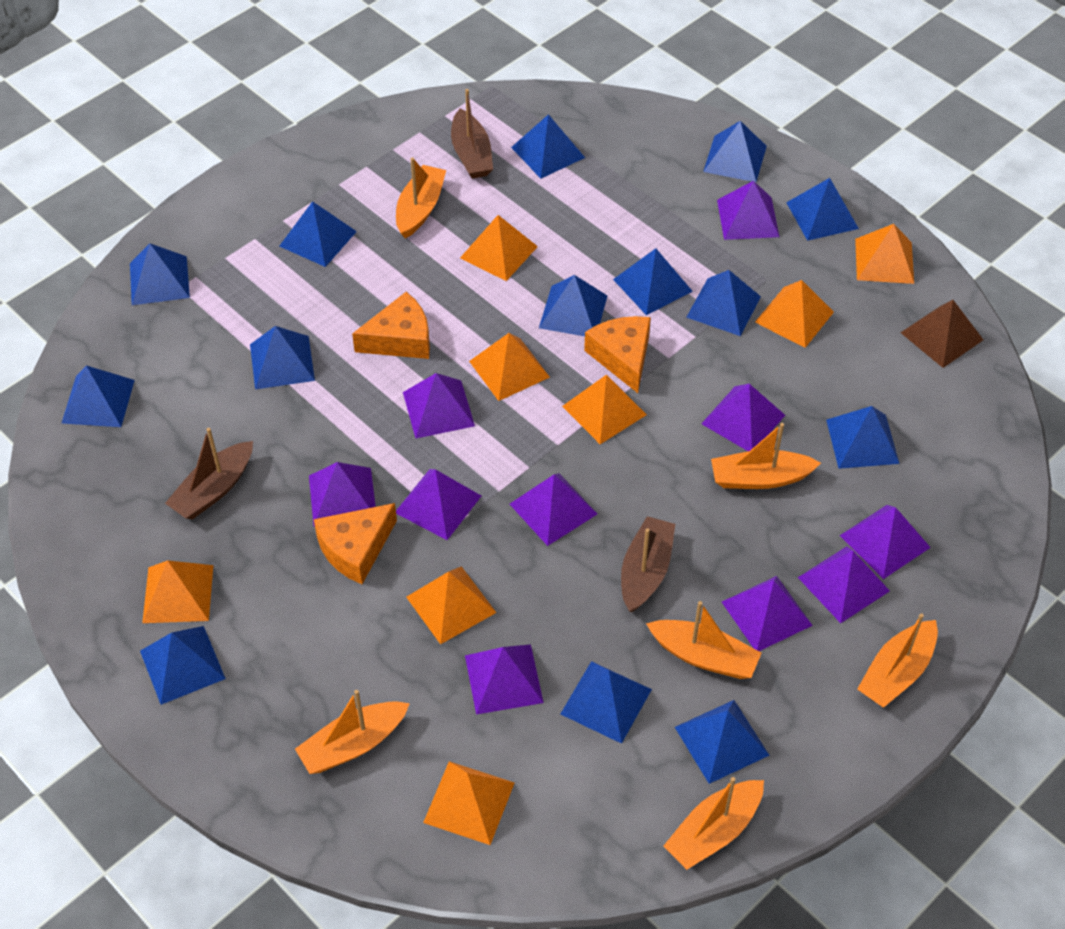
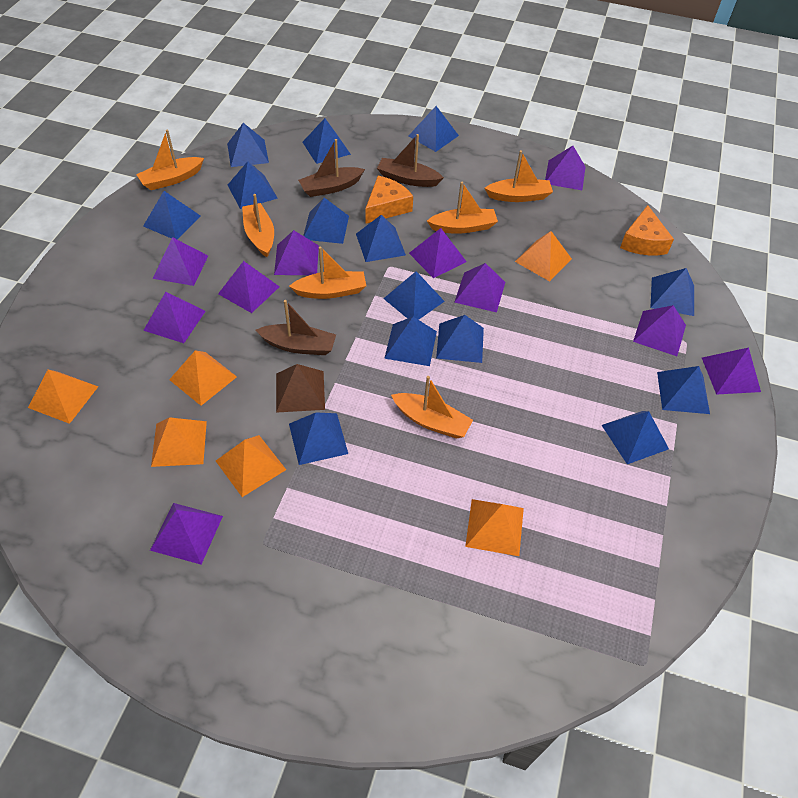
orange cheese: [314,503,397,584] [352,292,430,359] [584,316,651,393] = 3 -> [365,176,413,224] [620,205,674,255] = 2
orange pyramid: [142,560,213,623] [406,566,497,644] [423,761,515,845] [460,215,538,281] [469,333,550,401] [562,375,647,444] [755,280,834,348] [855,224,914,284] = 8 -> [28,370,98,424] [151,417,207,467] [169,350,237,406] [216,435,286,497] [465,499,524,556] [515,231,572,281] = 6

